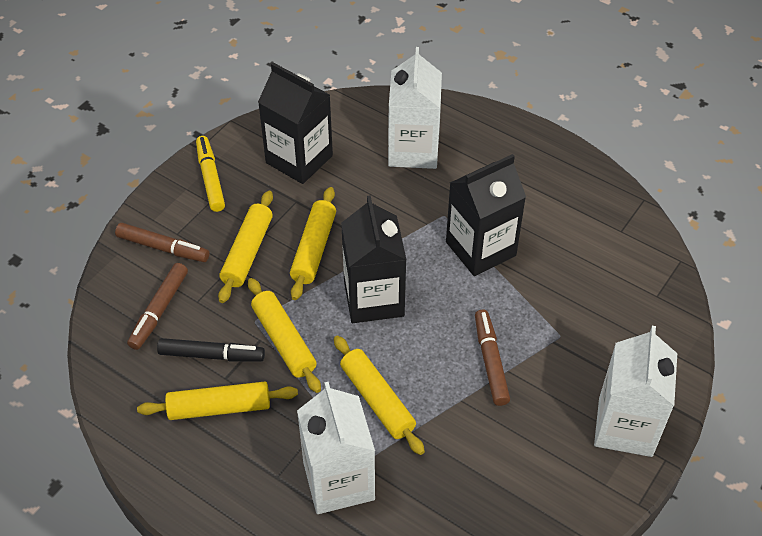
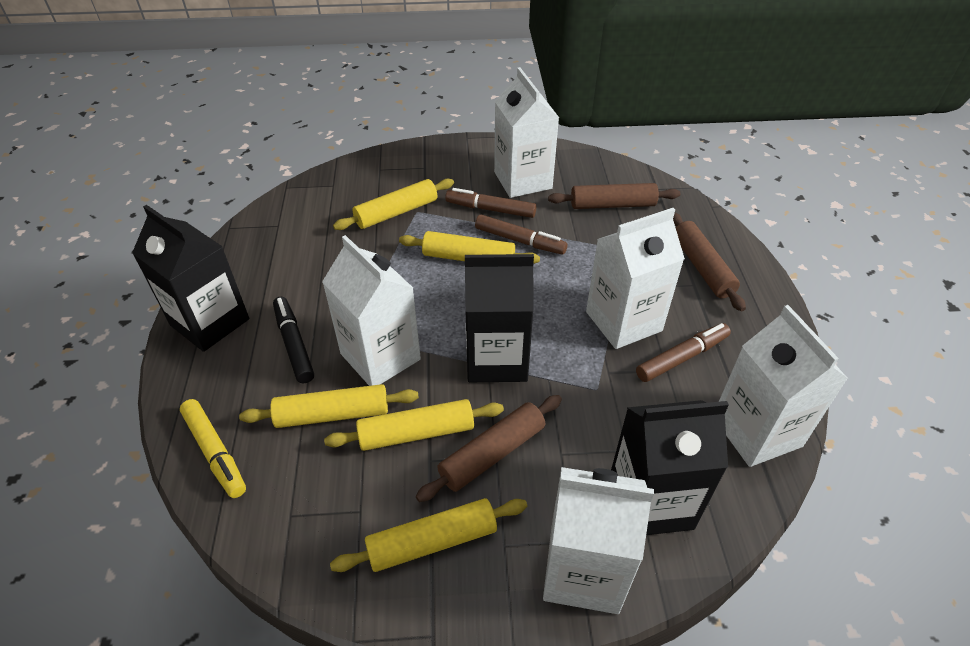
brown rolling pin: none = 0 -> [416,395,562,502] [548,183,681,209] [673,213,746,311] = 3
white carton: [297,382,375,514] [388,47,442,169] [594,326,677,457] = 3 -> [322,235,421,386] [494,67,559,198] [543,467,654,614] [586,208,685,349] [719,305,848,467] = 5

